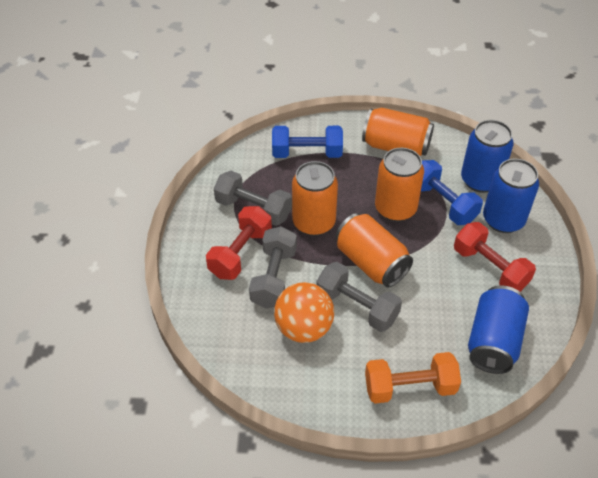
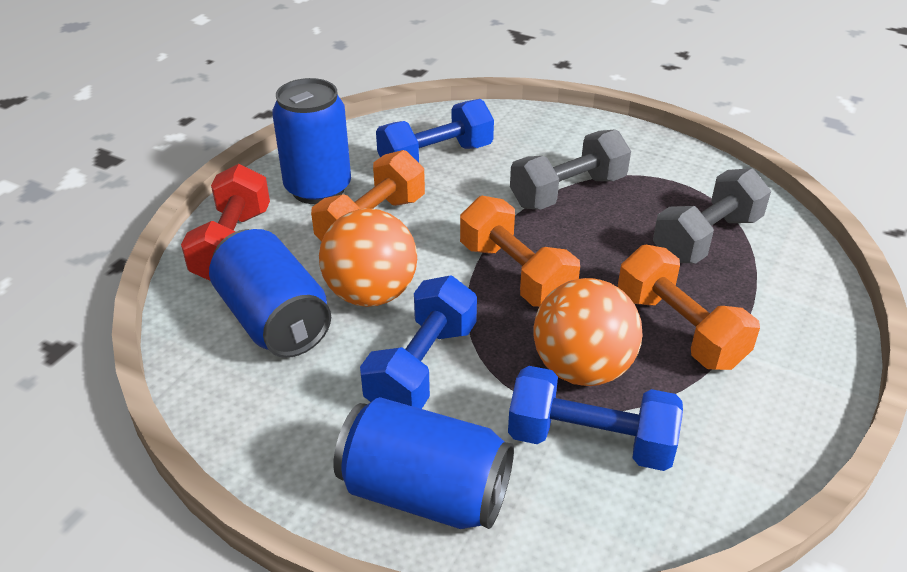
blue dumbbell: [272,126,343,158] [421,160,483,225] = 2 -> [360,276,477,409] [376,99,494,163] [508,366,683,471] = 3
grey dumbbell: [214,171,292,226] [249,226,297,309] [316,262,402,332] = 3 -> [510,129,631,210] [653,168,771,264] = 2
orange ball: [274,282,334,343] = 1 -> [319,209,417,307] [533,278,642,386] = 2
orange can: [292,161,338,236] [336,213,413,287] [362,108,434,156] [375,148,424,222] = 4 -> none = 0
orange dumbbell: [365,352,461,404] = 1 -> [311,150,425,241] [460,196,580,307] [618,245,760,370] = 3
red dumbbell: [206,206,272,280] [454,222,536,292] = 2 -> [181,164,270,281] = 1

